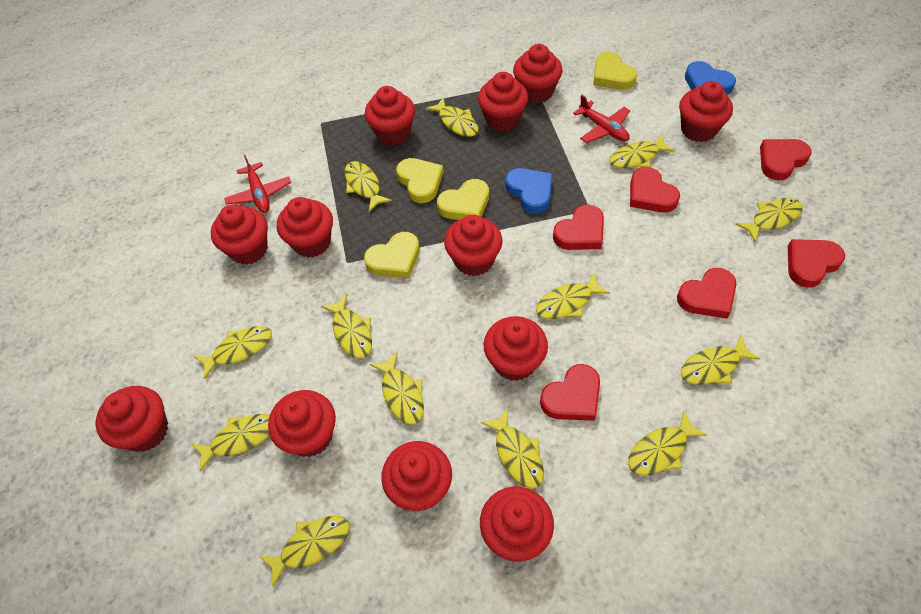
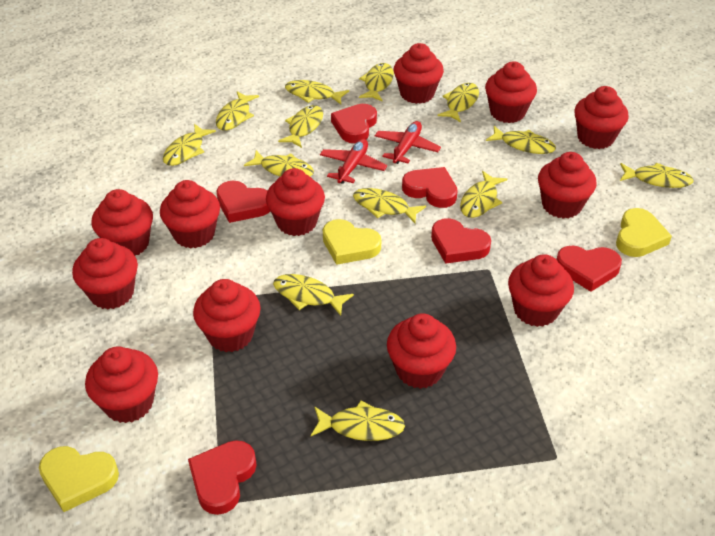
blue heart: [506,168,553,214] [685,61,736,95] = 2 -> none = 0
yellow heart: [364,232,420,278] [396,158,443,203] [437,179,489,220] [593,52,637,90] = 4 -> [39,446,119,512] [323,219,381,265] [616,208,672,257] = 3

